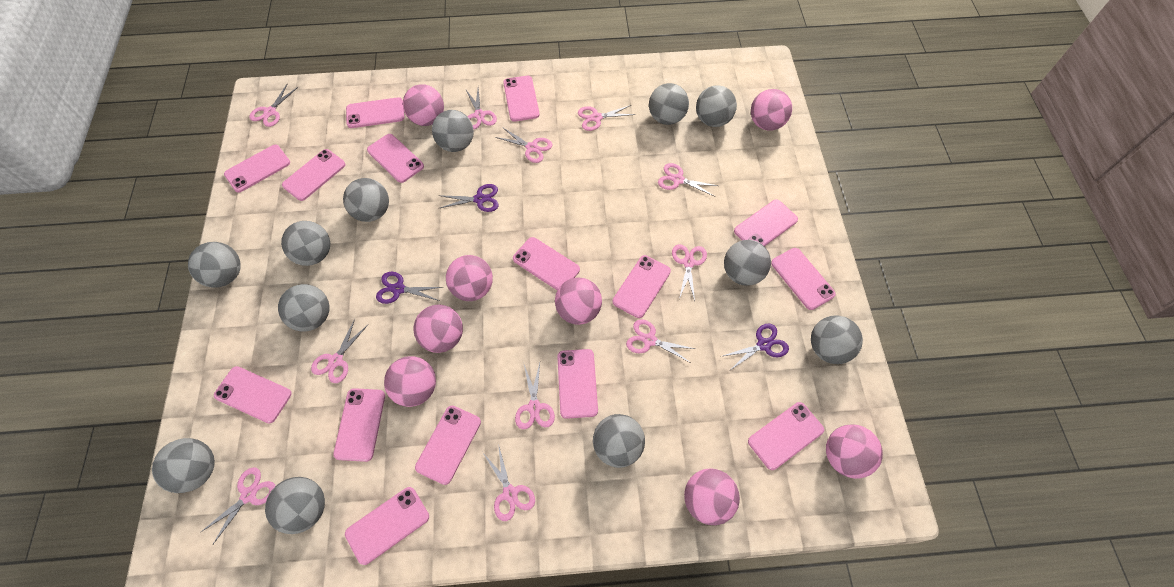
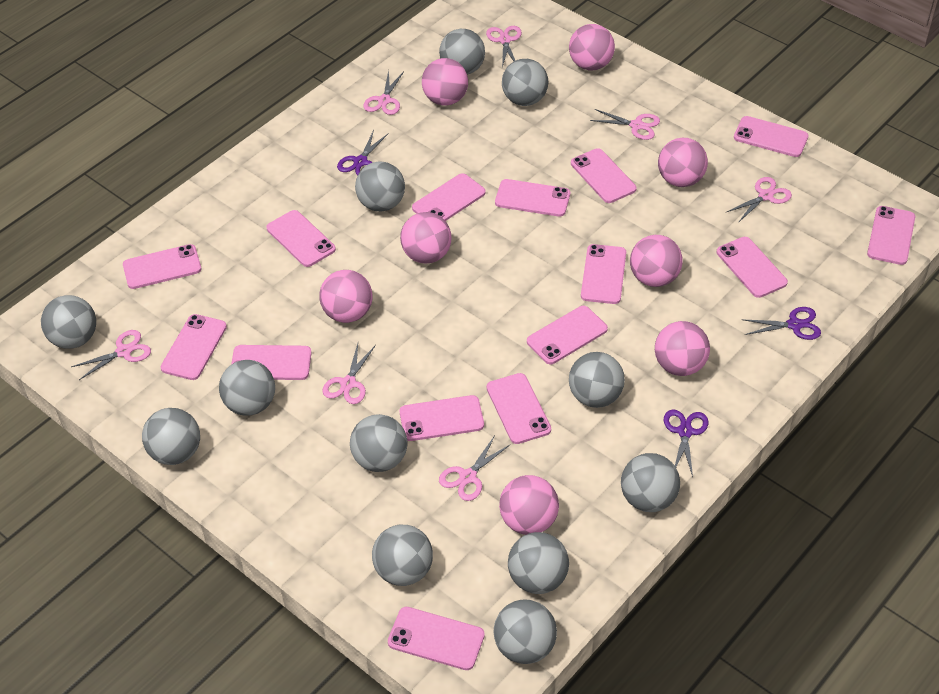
pink scissors: [201,467,275,544] [249,84,298,127] [311,319,368,383] [466,88,497,129] [483,444,535,521] [495,127,552,163] [515,363,555,429] [578,105,635,131] [626,319,695,363] [658,163,718,197] [672,244,707,301] = 11 -> [71,330,151,380] [322,344,376,404] [363,70,404,115] [439,437,511,501] [486,26,522,67] [590,109,660,140] [727,177,792,223] = 7

